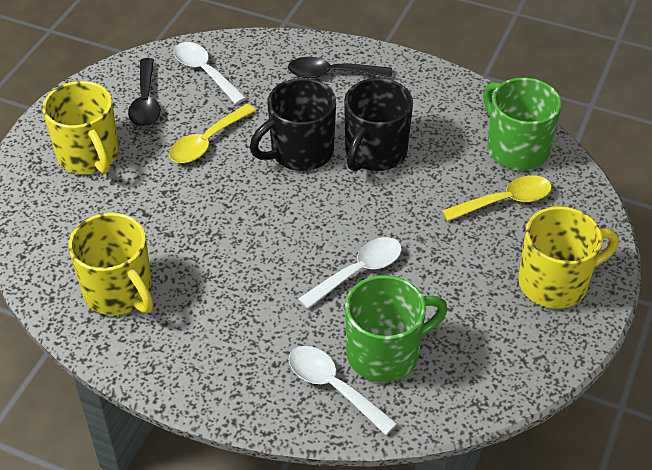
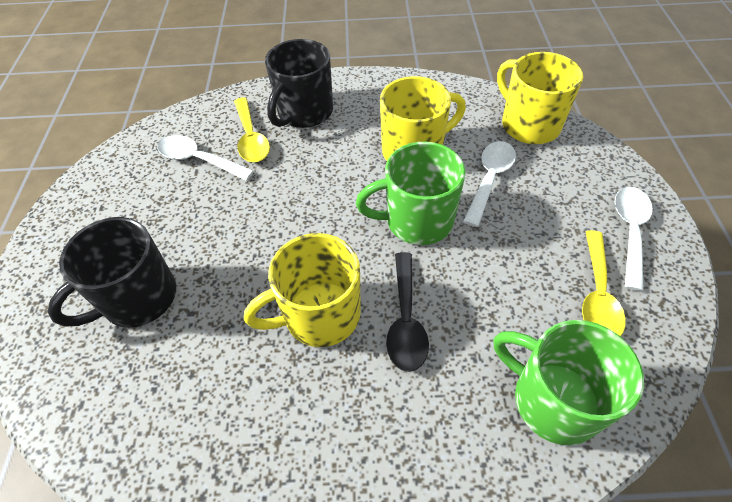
black spoon: [128,58,161,127] [288,57,392,78] = 2 -> [386,252,429,372] = 1

